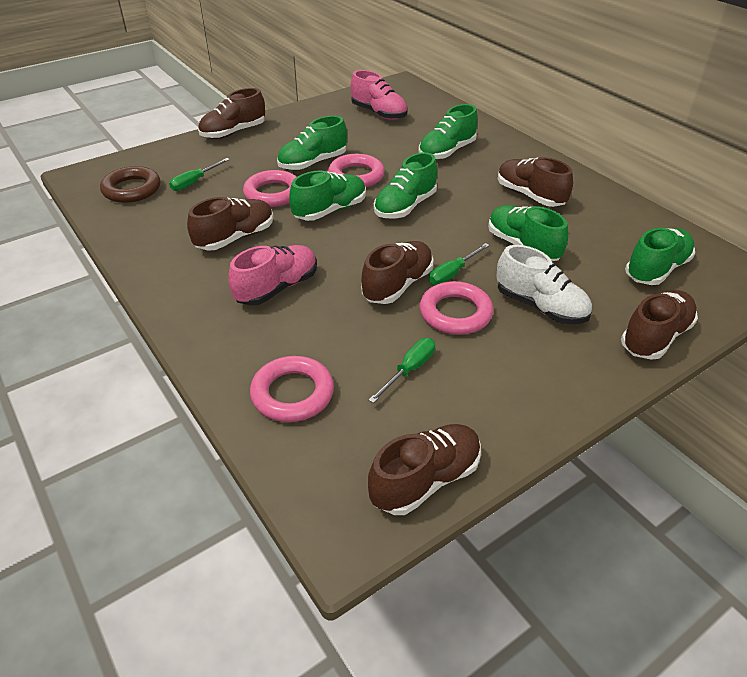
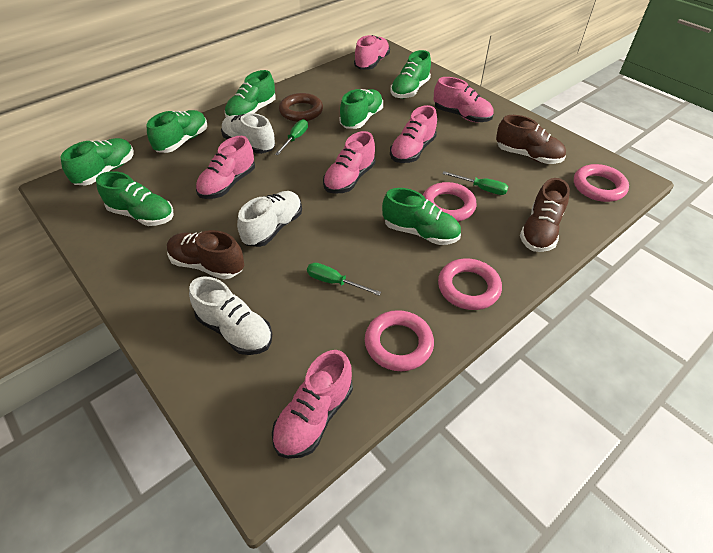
brown shoe: [187,197,274,251] [198,88,265,139] [362,241,434,304] [368,424,481,515] [498,157,573,207] [621,290,698,360] = 6 -> [167,230,244,279] [496,115,566,164] [520,178,570,252] = 3
green shoe: [277,116,347,171] [289,170,366,221] [374,152,437,218] [419,104,478,160] [488,205,568,261] [625,228,695,285] = 6 -> [61,138,134,186] [96,171,173,226] [147,110,207,153] [225,70,276,117] [339,89,383,129] [382,188,461,245] [390,50,431,99] = 7
pink shoe: [228,245,317,306] [351,70,408,120] = 2 -> [196,136,255,199] [272,350,353,459] [323,131,375,194] [354,35,390,69] [390,105,437,163] [434,77,494,122] = 6
white shoe: [496,245,592,324] = 1 -> [189,277,272,355] [221,113,275,154] [237,191,302,247] = 3

